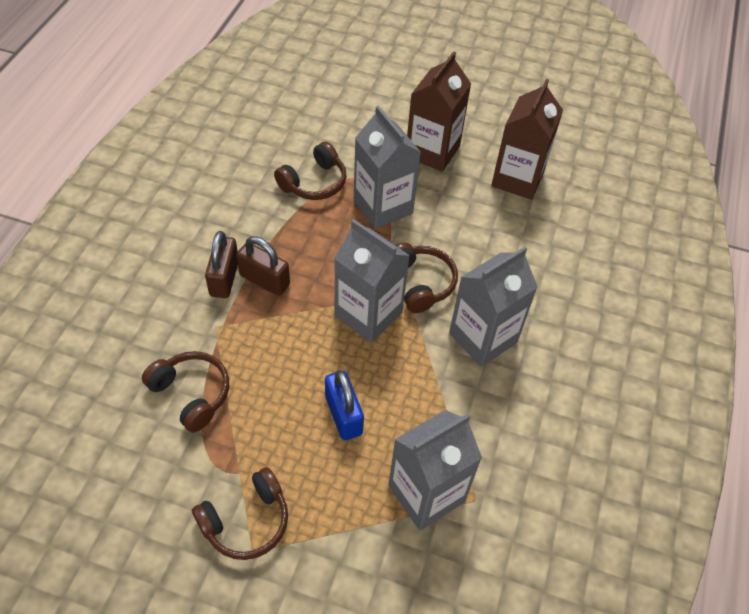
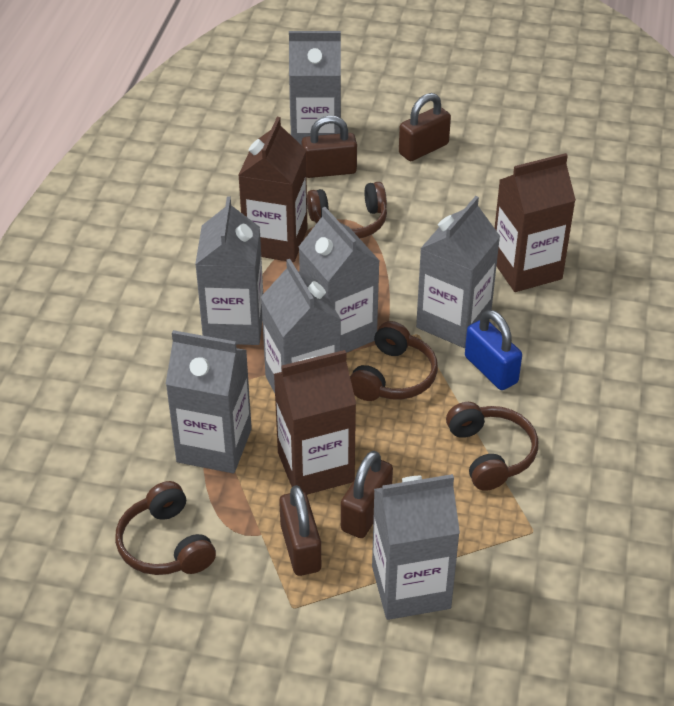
brown carton: [407,51,471,172] [491,79,563,200] = 2 -> [238,117,307,262] [274,350,356,495] [495,153,576,292] = 3
brown padlock: [205,231,238,298] [236,236,290,296] = 2 -> [279,485,321,576] [302,116,357,178] [341,451,393,538] [399,93,451,161] = 4
grey carton: [334,219,410,343] [354,106,421,229] [388,410,482,531] [449,246,538,367] = 4 -> [166,330,252,473] [195,197,263,345] [261,259,341,393] [289,31,341,145] [299,207,380,353] [372,474,460,620] [416,196,500,348] = 7

